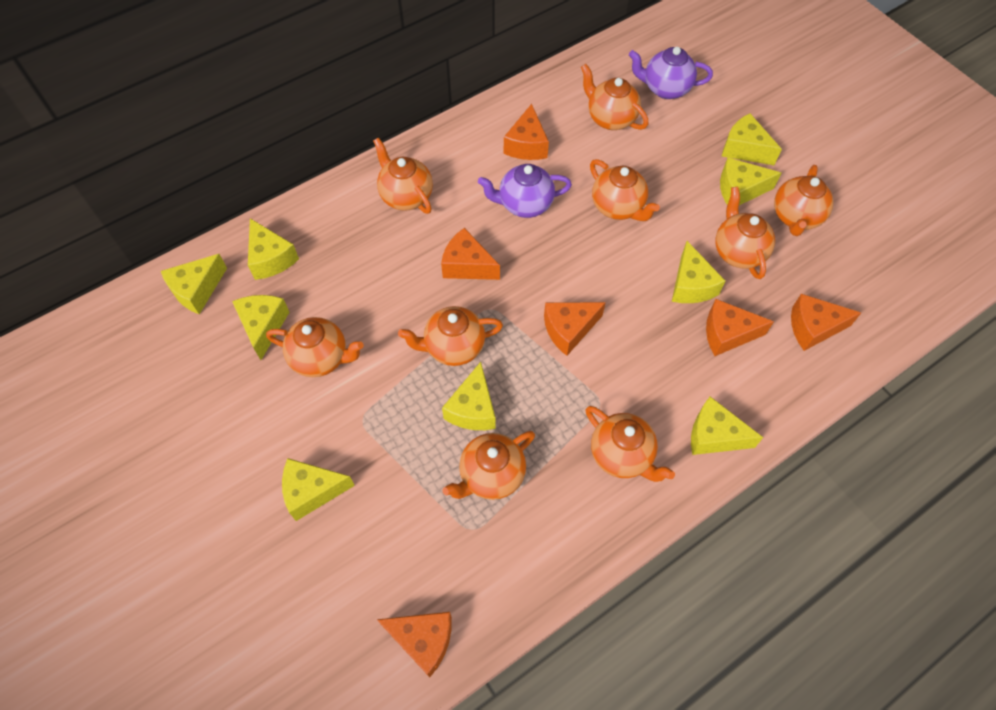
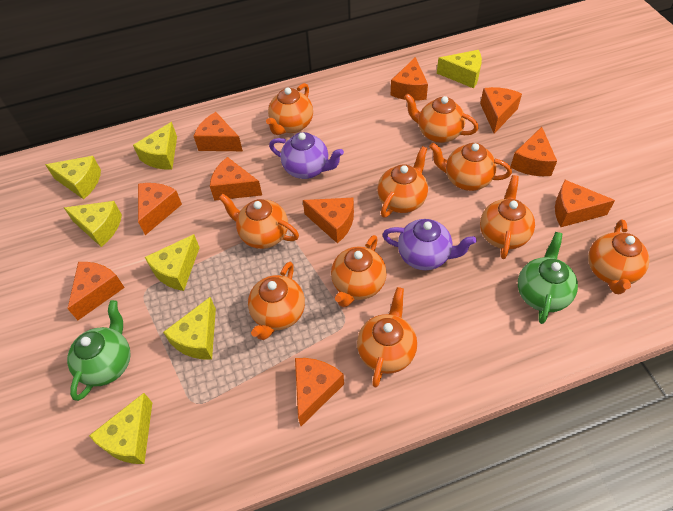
green teapot: none = 0 -> [67,300,131,401] [518,232,578,324] = 2
orange cheese: [377,612,452,677] [441,228,500,280] [504,104,549,160] [544,302,606,356] [706,299,774,356] [791,294,861,351] = 6 -> [67,262,125,320] [138,183,182,235] [194,112,243,151] [210,157,262,201] [295,358,344,426] [303,198,354,243] [391,57,428,100] [480,87,522,133] [511,127,557,176] [555,180,615,227] = 10
orange teapot: [266,317,364,377] [373,137,433,214] [398,306,503,366] [442,431,535,500] [581,64,648,130] [585,406,675,482] [590,159,660,221] [716,187,775,279] [774,165,834,236] = 9 -> [219,193,299,249] [248,262,305,340] [266,83,313,135] [331,235,387,307] [357,287,417,387] [377,146,428,218] [404,93,479,143] [429,143,512,191] [480,175,535,259] [588,219,650,294] = 10
yellow cheese: [161,254,227,314] [232,295,290,360] [248,218,299,280] [282,458,355,521] [442,362,496,430] [672,241,725,303] [691,397,763,455] [720,158,781,205] [722,113,782,165] = 9 -> [45,156,101,199] [64,201,122,247] [89,393,152,464] [133,122,177,169] [145,234,200,291] [163,297,216,360] [437,50,482,88] = 7

